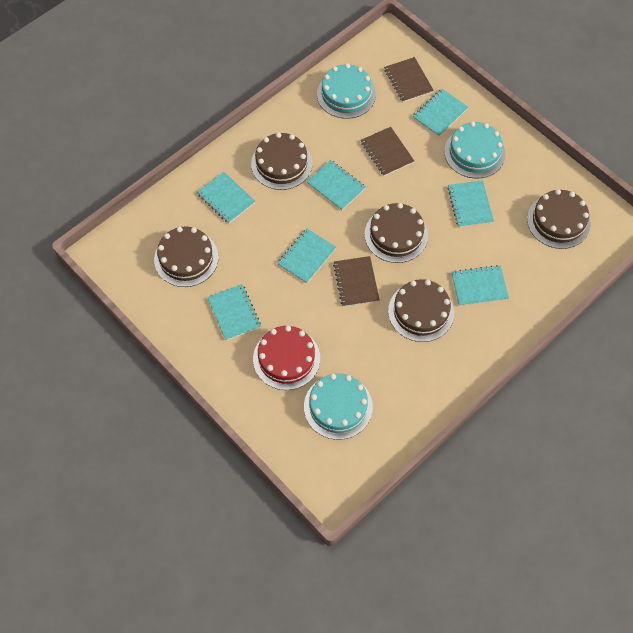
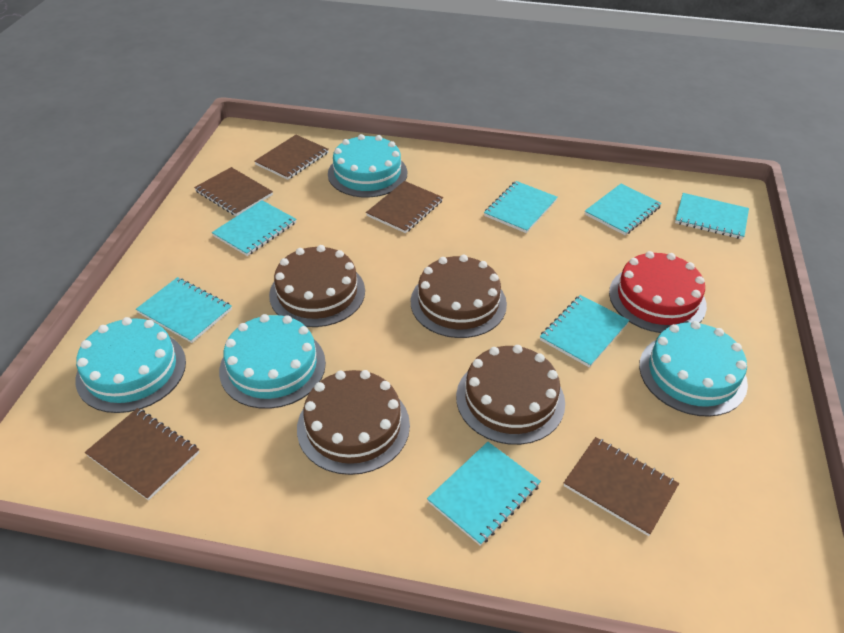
brown cake: [154,227,219,287] [251,132,312,190] [365,203,428,263] [388,279,454,342] [527,189,591,249] = 5 -> [269,245,365,327] [297,370,410,475] [411,255,507,338] [456,345,565,445] = 4
brown notebook: [333,256,380,307] [361,127,414,176] [384,57,434,102] = 3 -> [85,408,199,500] [194,167,273,216] [254,135,329,180] [366,181,443,233] [564,437,679,536] = 5
turquoise cake: [304,373,373,440] [317,63,376,119] [444,121,505,178] = 3 -> [76,317,186,413] [219,314,326,409] [328,134,407,197] [639,321,748,417] = 4

